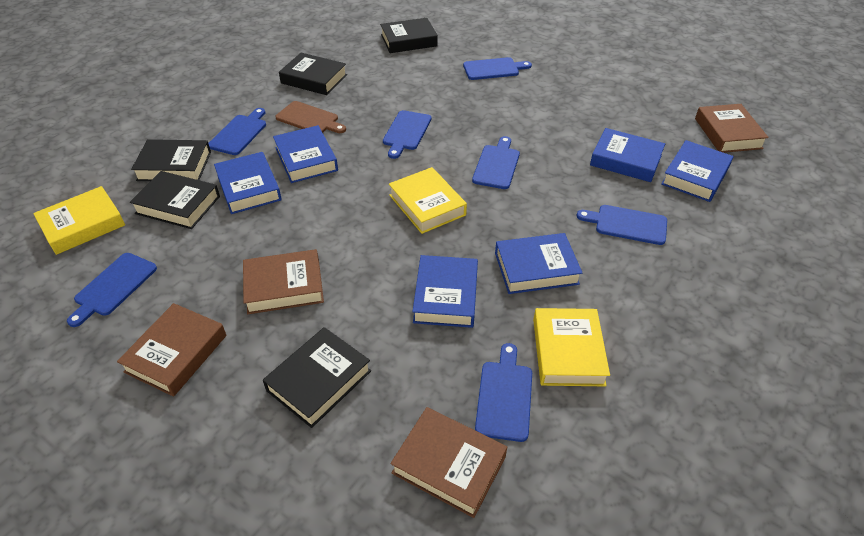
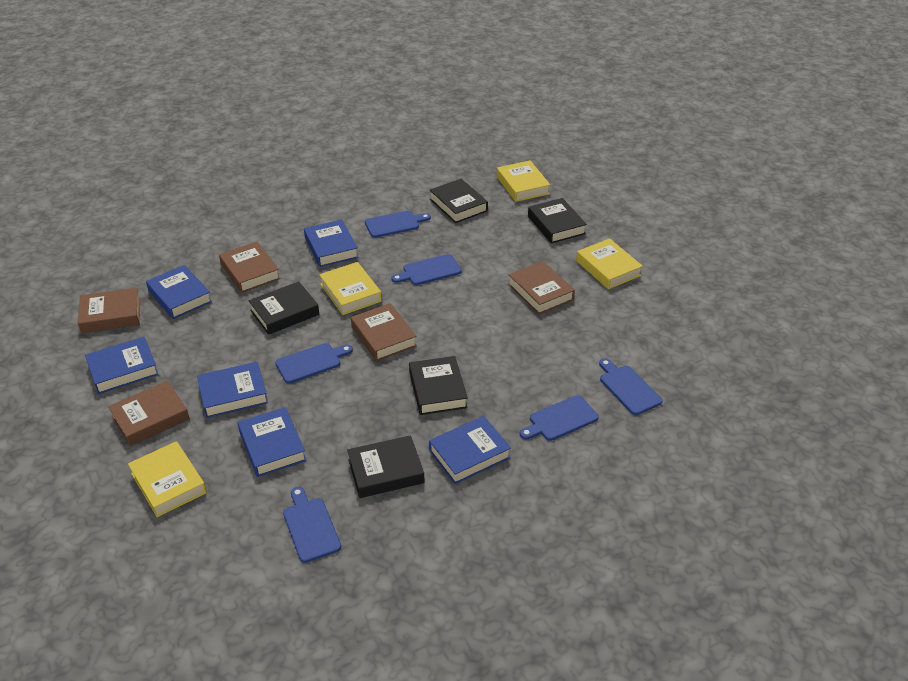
blue cutting board: [67,253,157,327] [208,108,266,155] [383,110,431,159] [463,57,532,80] [472,136,520,189] [475,343,532,442] [577,205,667,245] = 7 -> [275,343,353,383] [283,487,341,563] [365,211,431,238] [391,254,461,285] [520,395,599,441] [599,358,662,415] = 6
brown book: [117,303,226,397] [243,249,324,314] [390,407,507,518] [695,104,769,153] = 4 -> [78,288,140,333] [108,381,190,446] [219,242,280,293] [351,303,417,361] [508,261,575,314] = 5
brown cutting board: [275,101,346,133] = 1 -> none = 0
yellow book: [33,186,125,255] [389,167,467,234] [533,308,610,386] = 3 -> [128,441,207,517] [319,262,382,315] [497,160,550,202] [576,239,643,289] = 4

